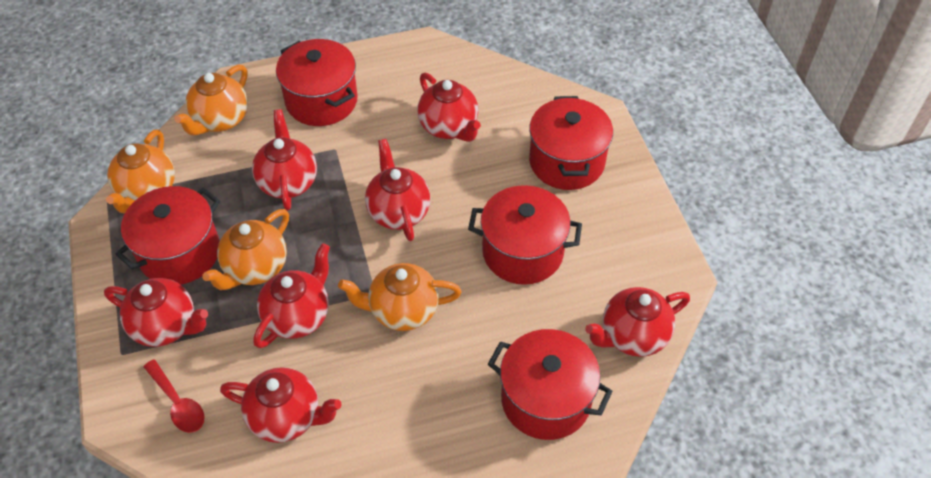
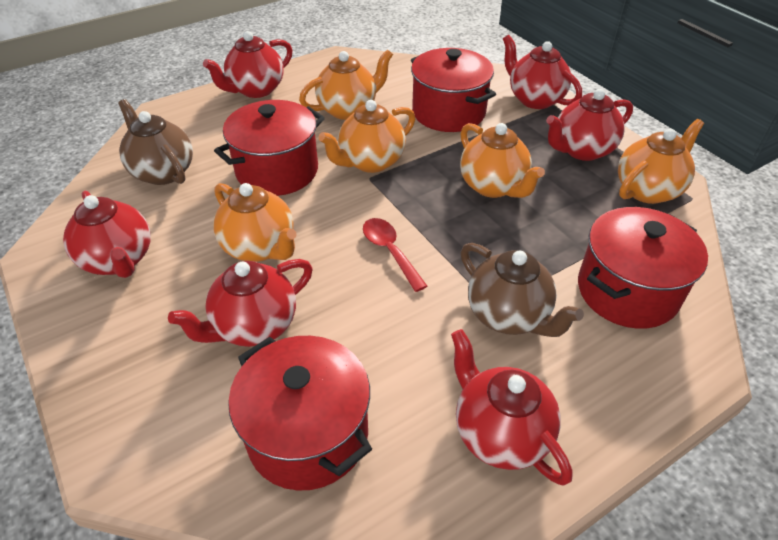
brown teapot: none = 0 -> [118,99,193,185] [461,243,584,337] = 2
orange teapot: [106,130,175,214] [174,65,248,136] [202,209,289,290] [338,263,461,331] = 4 -> [213,183,297,262] [299,49,393,120] [318,100,415,173] [460,123,545,198] [618,119,704,204] = 5
red pot: [115,186,220,285] [276,39,358,126] [468,185,582,285] [488,329,613,440] [529,96,613,190] = 5 -> [214,100,325,196] [228,336,372,491] [411,48,496,132] [578,207,708,329] = 4
red teapot: [104,278,208,347] [220,367,342,443] [252,109,317,210] [254,243,330,348] [365,139,431,241] [417,73,481,142] [585,287,690,357] = 7 -> [63,191,150,278] [168,259,313,347] [203,31,293,98] [451,329,572,485] [503,35,582,109] [546,89,633,161] = 6

